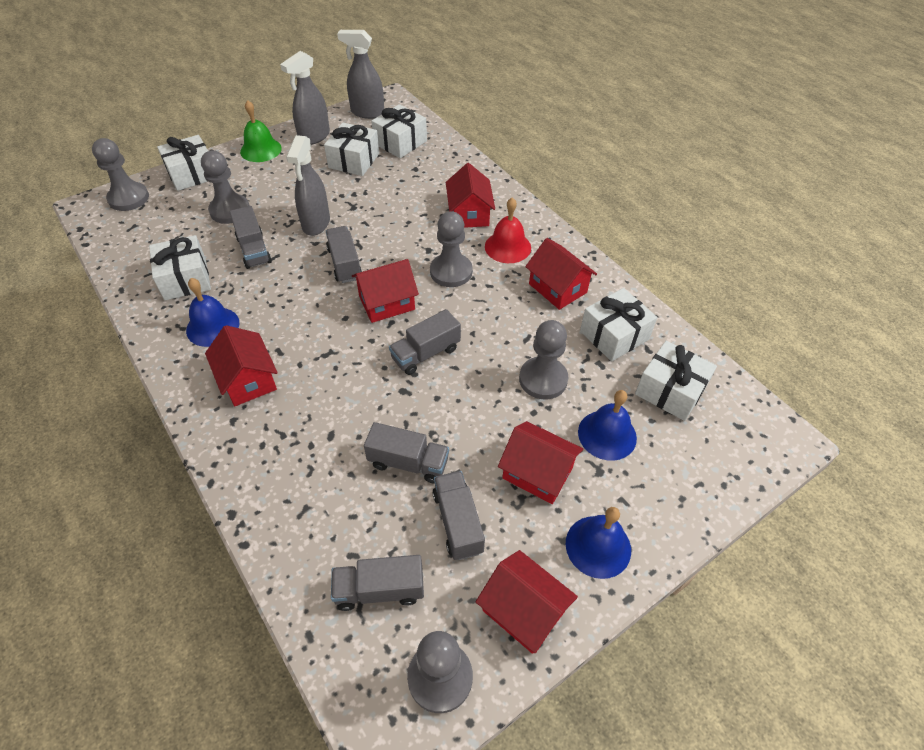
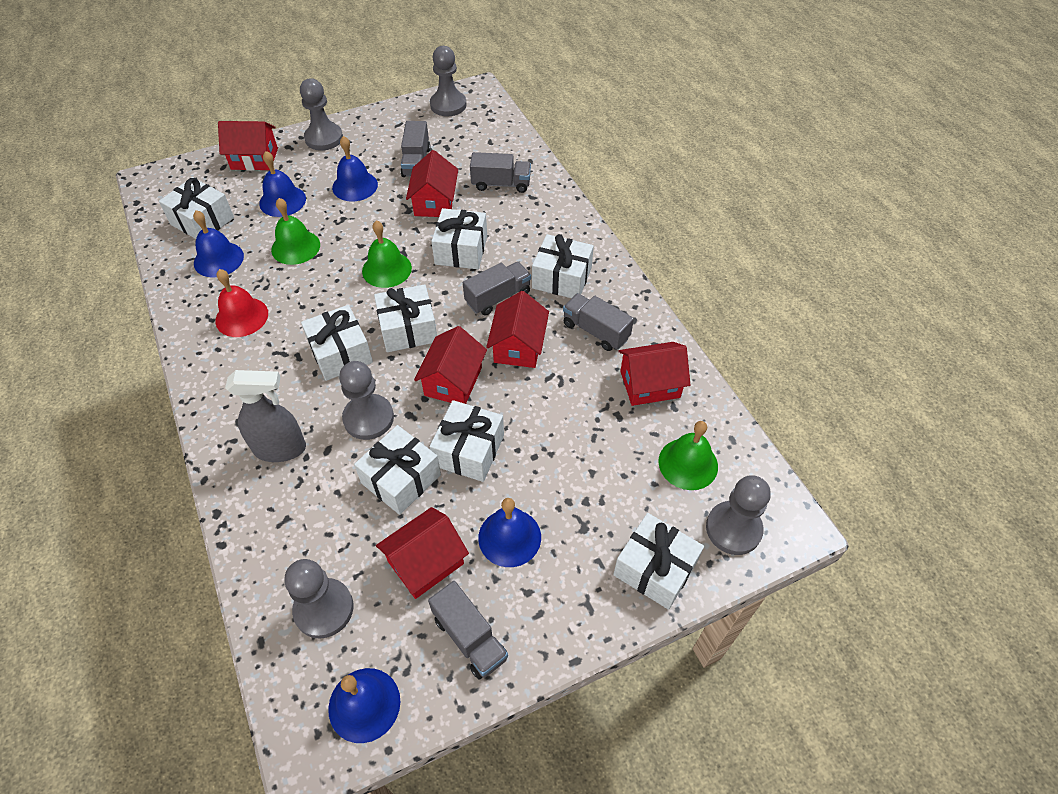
blue bell: [186,278,239,347] [566,507,631,579] [578,390,637,461] = 3 -> [193,210,244,278] [259,151,306,217] [328,668,400,743] [332,136,378,202] [478,498,541,567] = 5
green bell: [240,100,282,162] = 1 -> [271,198,320,265] [362,220,412,288] [658,421,718,490] = 3
grey spray bottle: [280,51,330,145] [286,135,330,236] [337,30,384,119] = 3 -> [225,370,306,462] = 1
grey truck: [230,206,272,269] [326,226,362,283] [331,555,424,611] [364,422,449,484] [389,309,461,375] [433,471,485,560] = 6 -> [401,121,430,177] [428,581,508,680] [463,262,531,315] [470,152,531,193] [563,293,634,351] = 5
white gift: [149,235,211,300] [157,135,208,191] [324,122,379,176] [371,104,427,158] [580,288,657,362] [635,340,717,421] = 6 -> [159,177,234,239] [301,305,373,381] [354,425,441,515] [374,284,437,352] [429,400,504,482] [431,208,487,269] [532,234,594,298] [613,513,704,610] = 8

